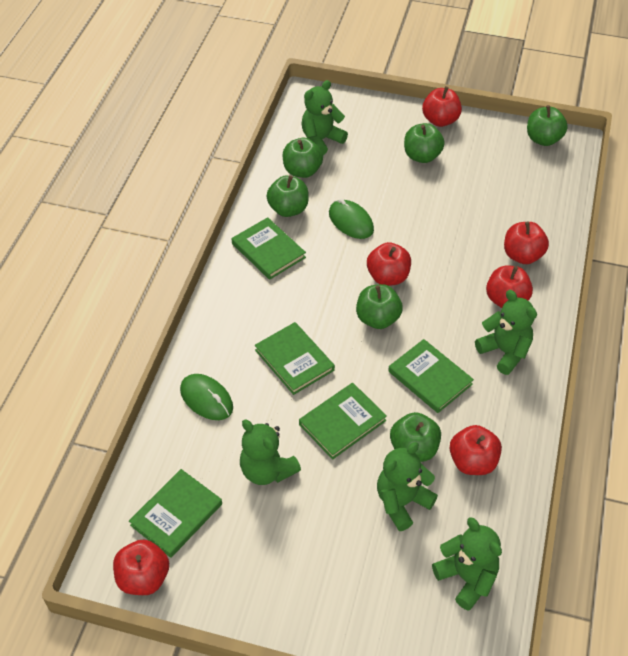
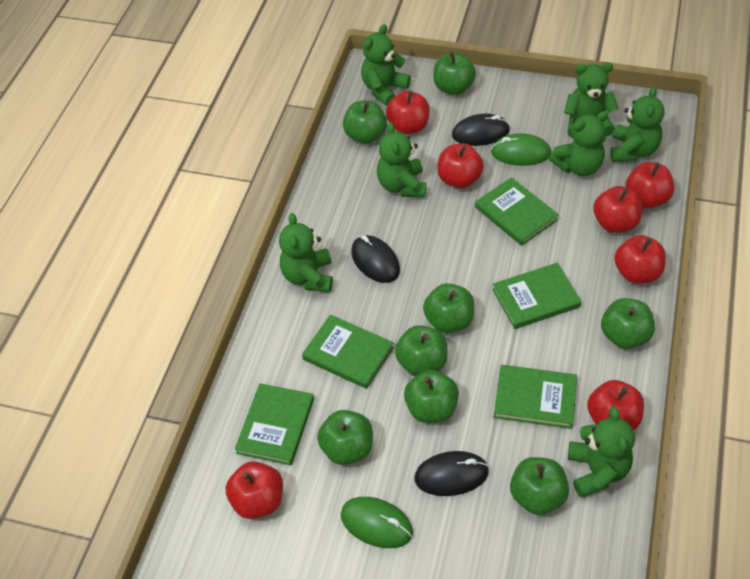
black mouse: none = 0 -> [351,235,400,283] [414,451,489,496] [452,114,510,146] = 3
green apple: [267,175,309,217] [283,138,323,178] [356,284,403,329] [390,412,441,462] [404,123,445,163] [527,105,568,146] = 6 -> [317,410,373,465] [343,100,387,144] [395,325,448,377] [404,370,459,423] [423,283,474,333] [433,52,476,95] [510,457,569,515] [601,298,655,349] = 8
green teddy bear: [240,420,301,485] [301,80,348,155] [377,442,438,531] [432,517,502,611] [475,290,537,375] = 5 -> [279,213,333,292] [361,24,411,106] [377,122,426,198] [549,111,608,176] [564,62,619,138] [568,406,635,497] [610,86,664,162] = 7
red apple: [113,539,169,595] [367,242,411,286] [422,86,462,127] [450,425,502,475] [486,266,533,308] [504,221,549,264] = 6 -> [225,461,283,519] [386,91,430,134] [437,143,484,188] [587,380,644,430] [593,186,643,233] [614,235,666,284] [625,162,674,208] = 7

